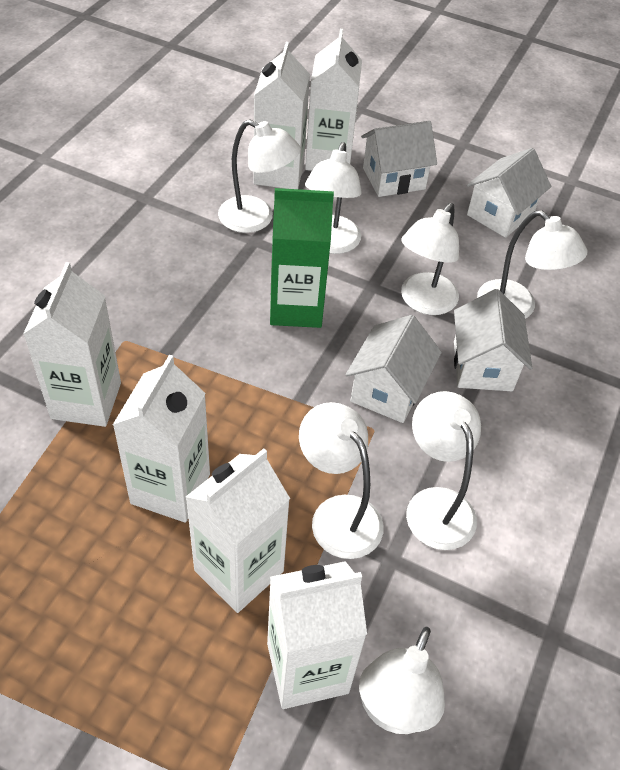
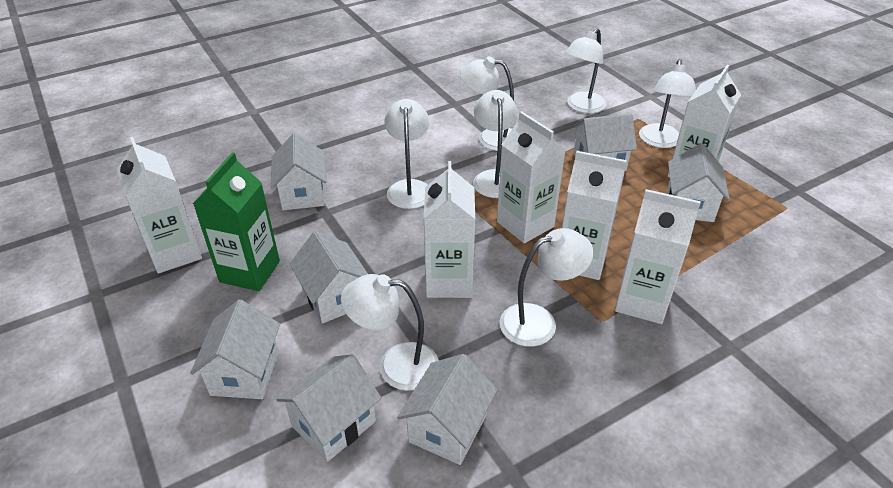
white house: [346,315,442,423] [361,121,437,197] [454,289,532,391] [467,148,551,238] = 4 -> [190,300,280,399] [271,133,326,210] [276,354,382,462] [290,231,368,324] [397,354,497,465] [573,114,637,171] [667,143,730,222] = 7

